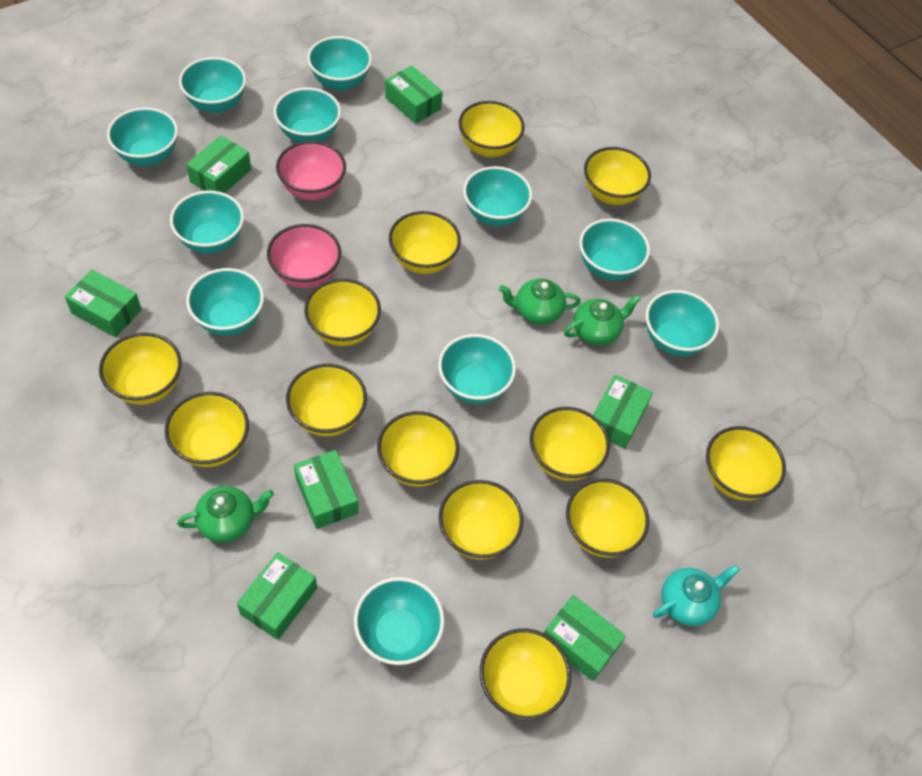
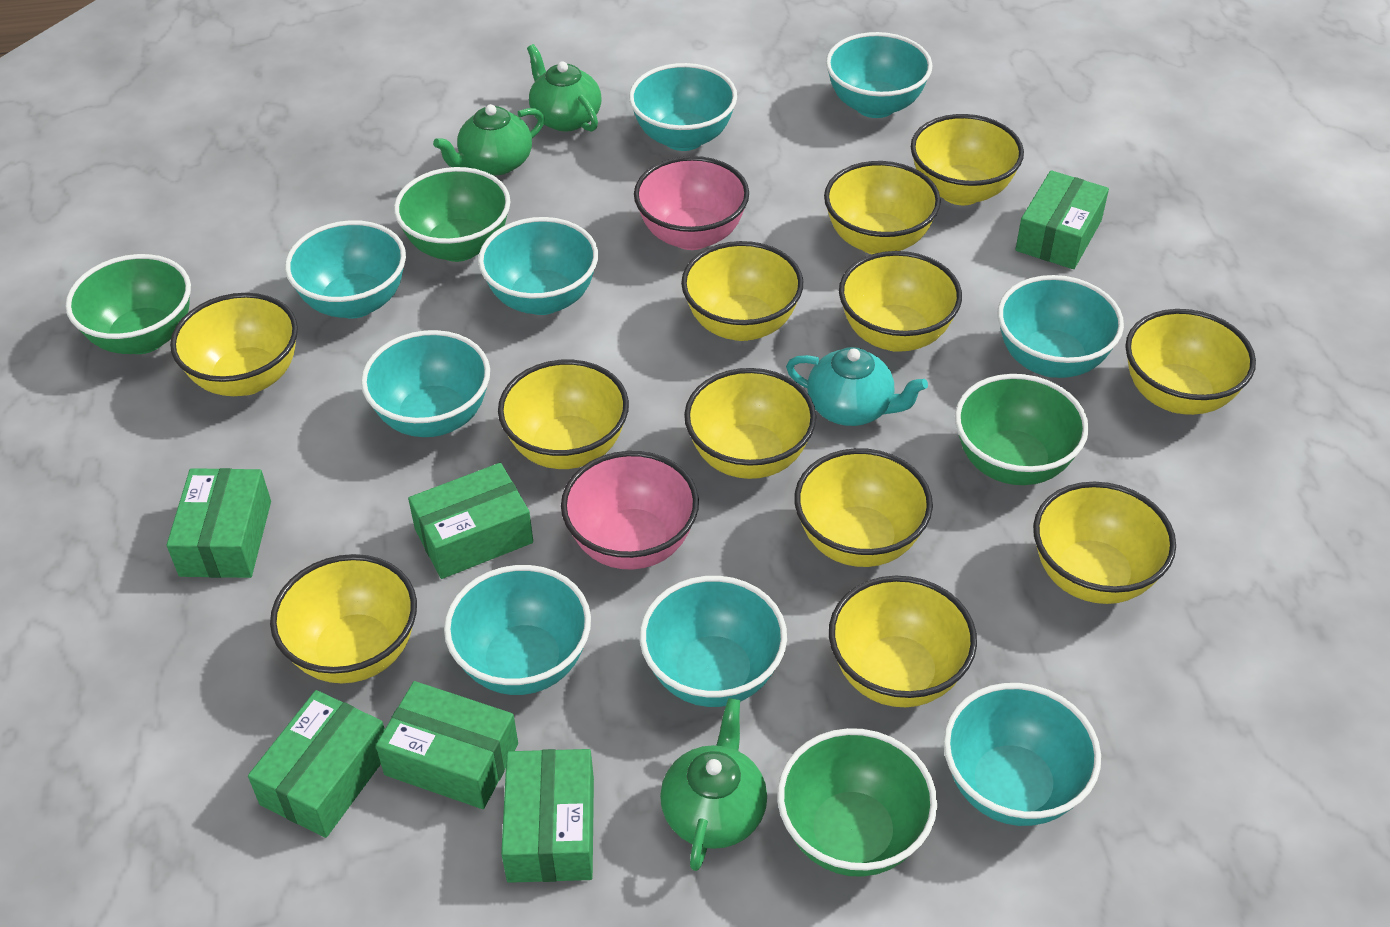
green bowl: none = 0 -> [66,254,191,354] [394,167,510,262] [777,728,937,877] [955,374,1089,485] = 4
green box: [65,270,142,337] [186,135,251,193] [237,552,317,640] [294,450,358,529] [385,65,443,124] [544,595,626,681] [593,375,653,449] = 7 -> [167,468,271,578] [248,690,385,838] [376,681,518,809] [408,463,533,579] [501,749,594,883] [1016,170,1109,269] = 6
turquoise bowl: [107,107,178,166] [170,191,244,253] [179,57,246,113] [186,268,264,336] [274,87,341,143] [307,36,372,91] [354,577,445,665] [438,334,516,404] [463,166,532,226] [579,219,650,281] [646,290,719,356] = 11 -> [285,220,406,319] [361,330,490,437] [444,565,591,695] [478,217,598,315] [629,63,737,151] [640,576,787,707] [826,32,932,118] [943,683,1101,826] [998,275,1124,378] = 9
yellow bowl: [99,333,182,405] [165,392,249,467] [286,364,367,436] [304,279,381,346] [377,411,459,487] [389,211,461,274] [439,480,523,560] [459,101,525,157] [480,628,571,720] [530,407,610,481] [566,479,649,558] [584,147,651,205] [706,426,786,501] = 13 -> [170,293,298,396] [270,554,417,683] [498,360,629,469] [681,241,803,341] [684,368,816,479] [794,448,933,567] [824,161,941,254] [829,576,977,707] [839,251,962,352] [911,114,1024,205] [1033,482,1176,604] [1125,309,1256,415] = 12

